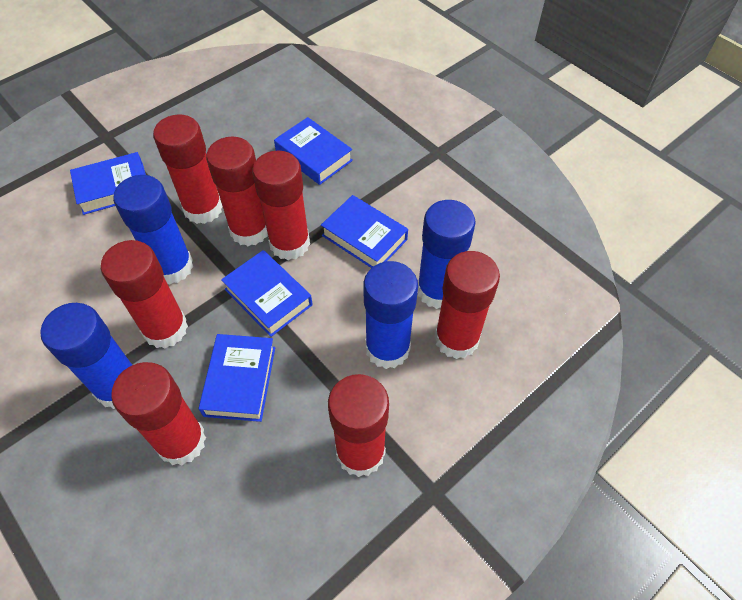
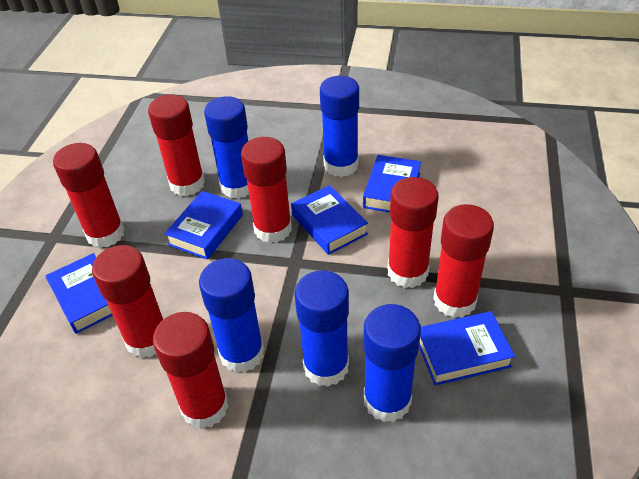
blue glue stick: [40,303,132,409] [113,175,193,284] [363,261,418,369] [418,200,476,309] = 4 -> [199,258,264,373] [204,96,249,199] [295,270,349,387] [320,76,359,177] [363,304,421,422] = 5

